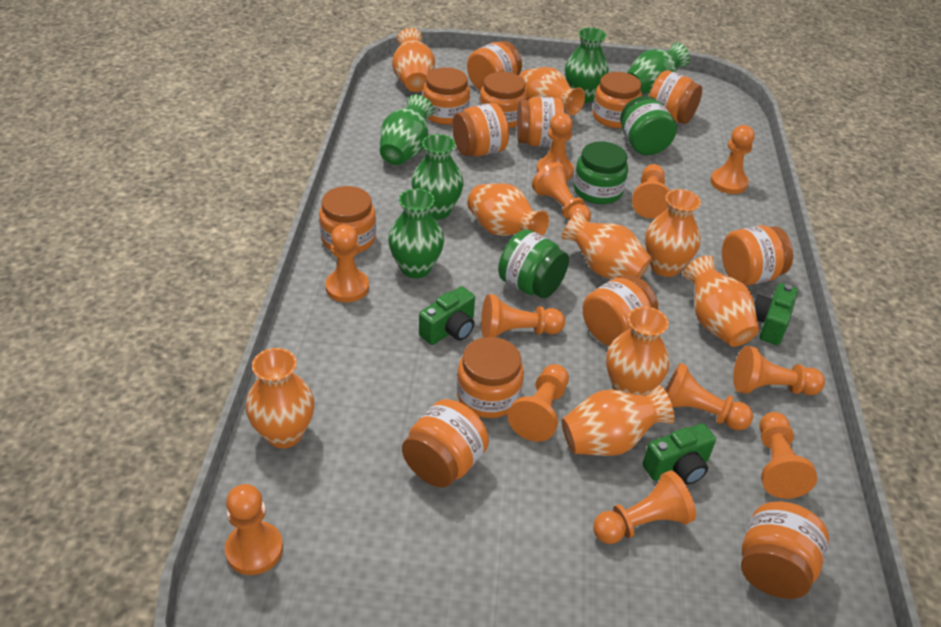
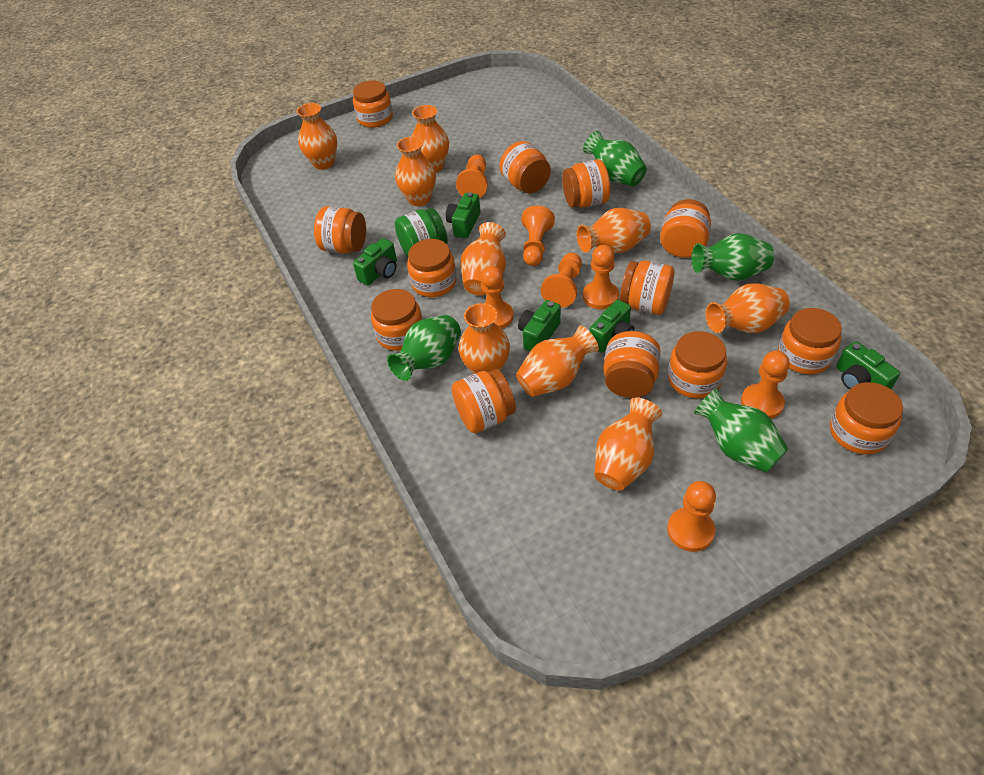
green camera: [419,286,475,345] [642,423,716,485] [754,283,798,345] = 3 -> [353,238,397,285] [446,192,481,238] [518,300,561,351] [589,300,634,353] [836,341,900,390] = 5
green jar: [498,229,569,298] [574,141,628,204] [620,96,677,155] = 3 -> [395,208,448,257] = 1
green vase: [380,95,434,165] [388,189,444,278] [412,134,464,220] [565,27,609,103] [627,43,690,94] = 5 -> [387,315,461,381] [583,131,647,186] [692,233,774,281] [694,388,788,473] = 4
orange pawn: [225,484,283,575] [325,224,369,303] [481,294,565,337] [508,364,569,442] [532,162,591,222] [537,113,574,180] [593,470,696,544] [632,164,670,219] [665,363,753,431] [710,125,755,194] [733,346,825,395] [759,412,817,499] = 12 -> [456,154,488,198] [481,266,513,329] [521,206,555,266] [541,253,582,307] [583,245,619,309] [667,481,716,552] [741,351,790,419] = 7

